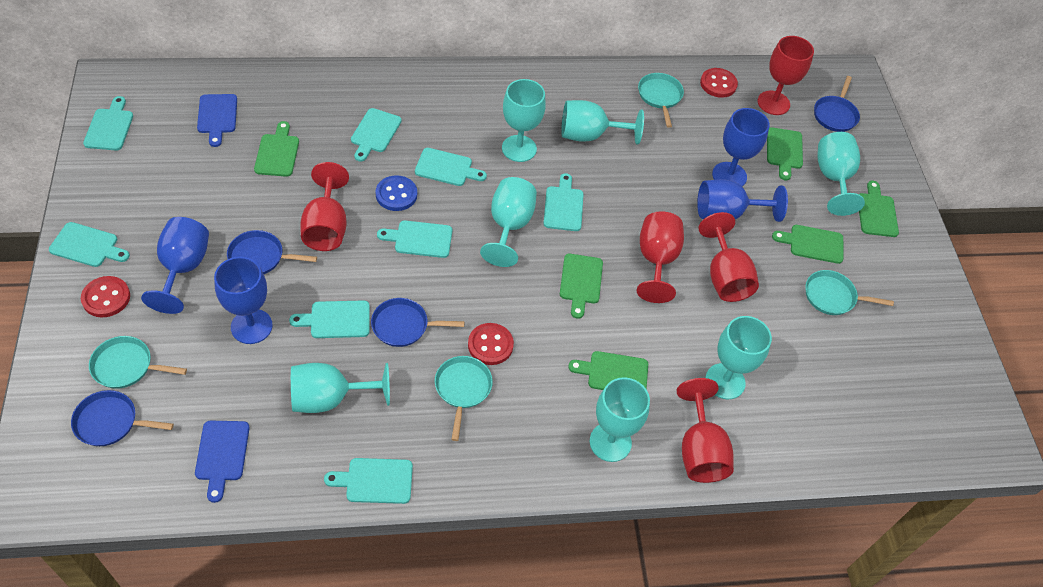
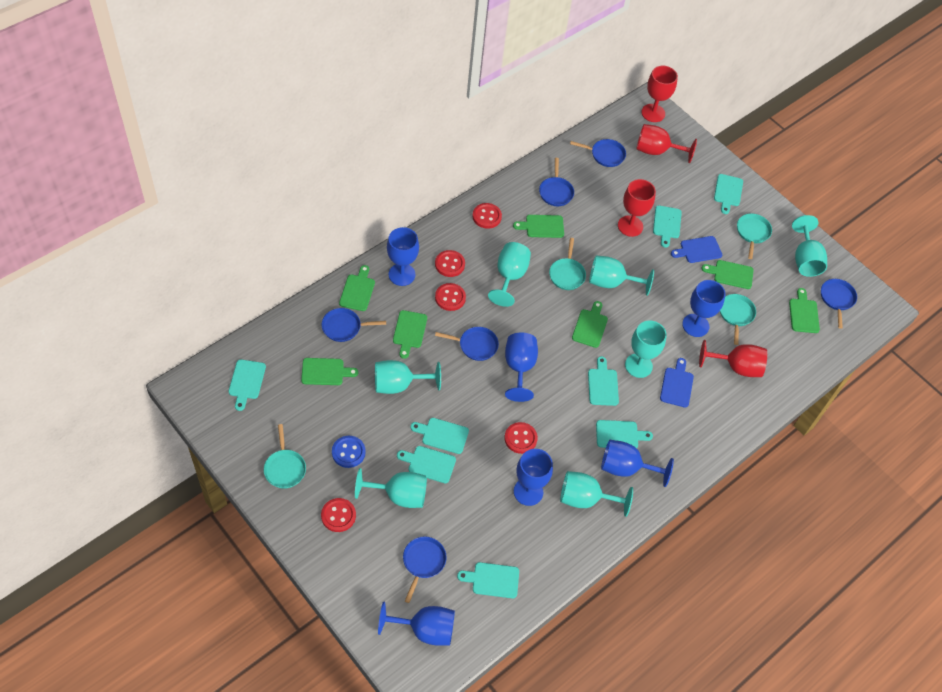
blue goblet: [141,217,209,314] [214,257,273,344] [697,179,788,222] [712,108,770,187] = 4 -> [378,601,455,646] [387,227,419,286] [505,333,538,402] [514,449,553,506] [601,440,674,487] [682,280,725,337] = 6
blue pan: [71,390,174,446] [227,230,317,274] [371,298,464,347] [814,76,860,132] = 4 -> [321,308,386,342] [403,537,447,603] [435,327,499,361] [539,158,574,206] [570,139,626,167] [821,279,857,329] = 6
green cutting board: [254,121,299,177] [560,254,603,319] [568,351,648,390] [767,127,803,180] [772,225,843,264] [859,181,899,237] = 6 -> [301,358,358,385] [339,265,375,311] [393,310,427,359] [513,215,564,238] [572,301,608,348] [702,260,754,289] [789,288,820,333] = 7
red button: [81,276,130,317] [468,323,514,365] [700,68,738,98] = 3 -> [321,498,356,532] [435,250,465,277] [435,283,466,311] [473,203,502,229] [504,422,538,454] = 5
red goblet: [300,162,349,251] [637,211,684,303] [677,378,734,483] [699,212,759,302] [757,36,814,115] = 5 -> [618,179,656,237] [636,124,697,163] [641,66,678,122] [699,340,767,377] = 4

